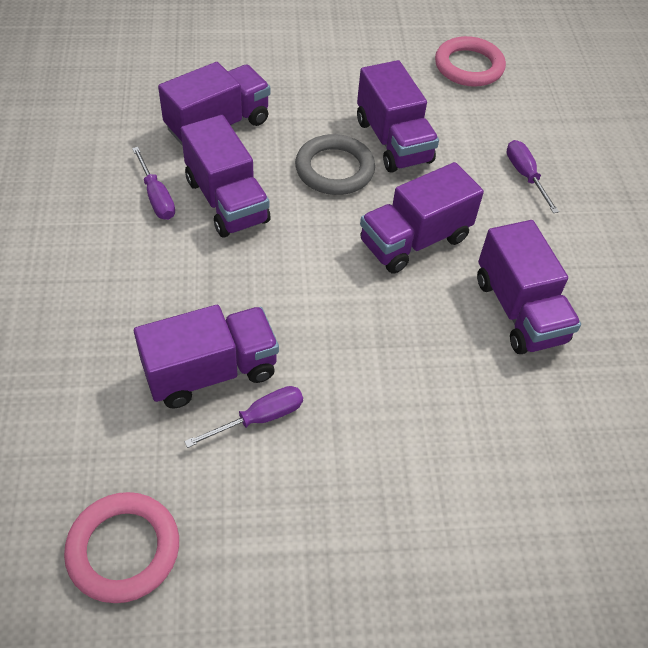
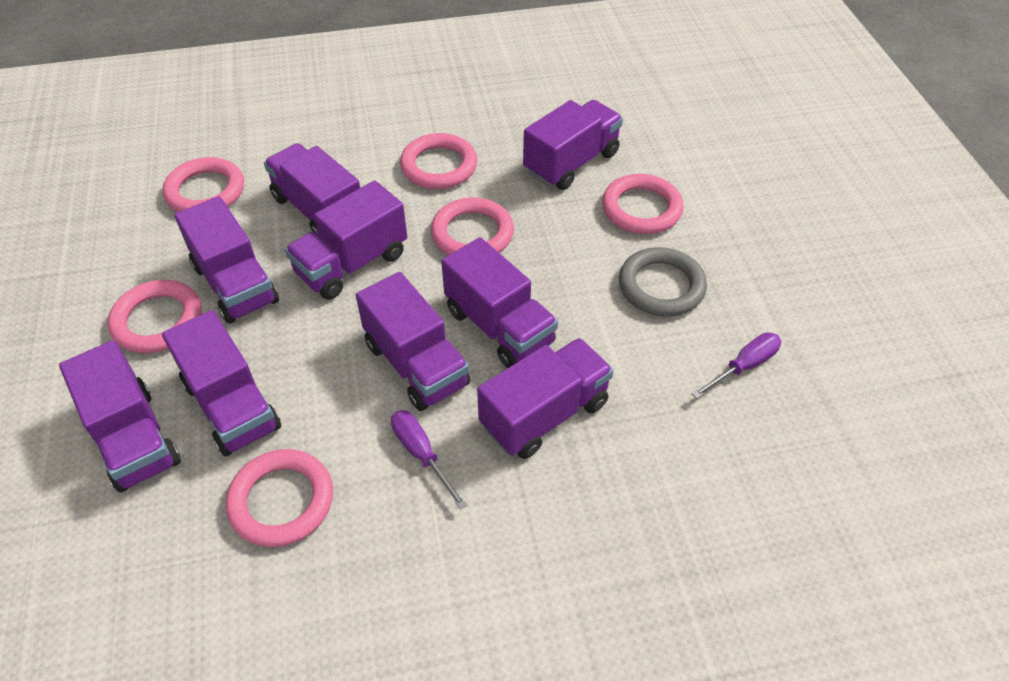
pink ring: [64,492,179,603] [435,36,506,87] = 2 -> [108,280,201,353] [163,157,244,212] [226,449,333,547] [400,133,477,189] [431,197,514,255] [602,174,684,234] = 6
purple screwdriver: [132,147,175,220] [184,386,303,448] [507,140,559,213] = 3 -> [391,410,467,510] [692,332,781,399] = 2
purple truck: [134,305,279,408] [158,62,270,146] [181,115,271,238] [357,60,439,173] [360,162,484,274] [477,220,581,354] = 6 -> [59,340,181,493] [162,310,281,456] [174,196,279,324] [264,143,360,234] [285,180,407,300] [356,272,470,411] [441,237,558,368] [477,338,614,459] [523,100,623,190] = 9

